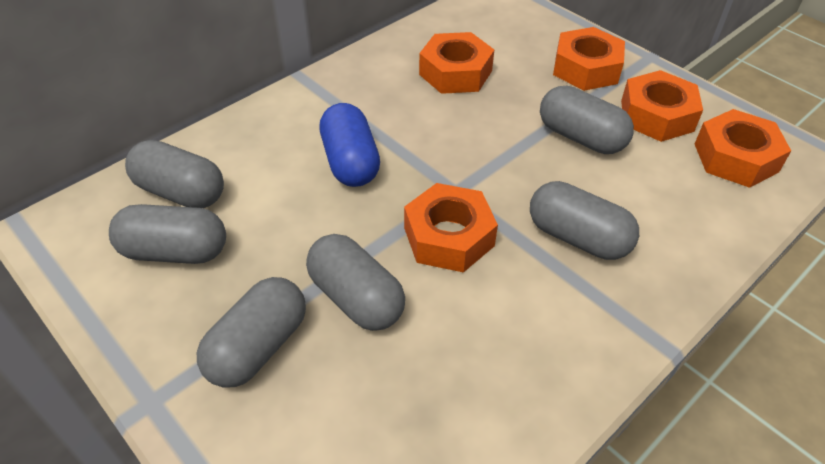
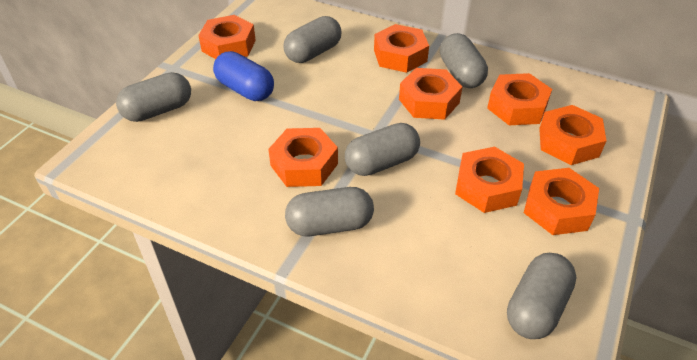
orange nut: [404,183,498,273] [419,32,494,94] [553,27,625,91] [621,70,703,142] [695,109,791,188] = 5 -> [198,15,256,59] [268,128,338,187] [374,24,429,73] [399,68,463,120] [455,147,524,213] [487,73,552,125] [524,168,599,235] [539,105,607,165] = 8

